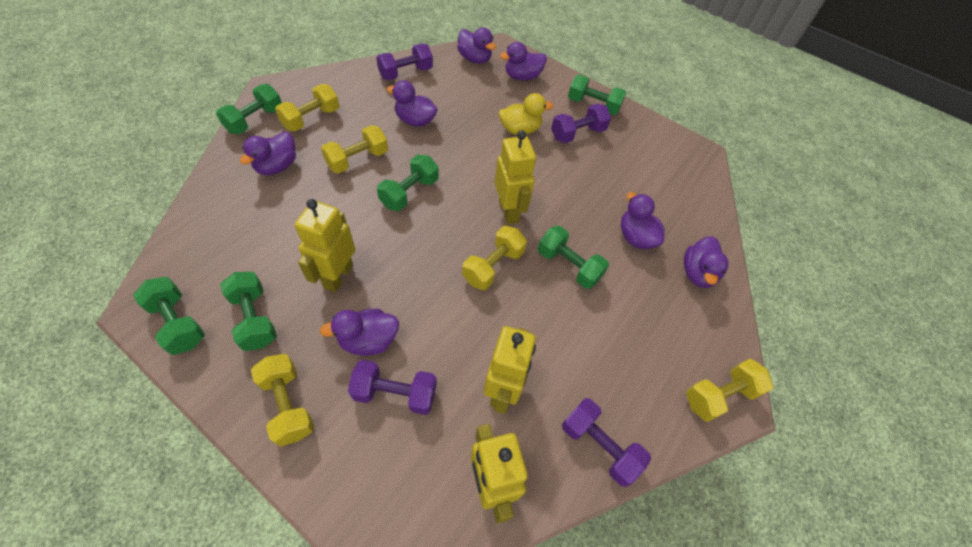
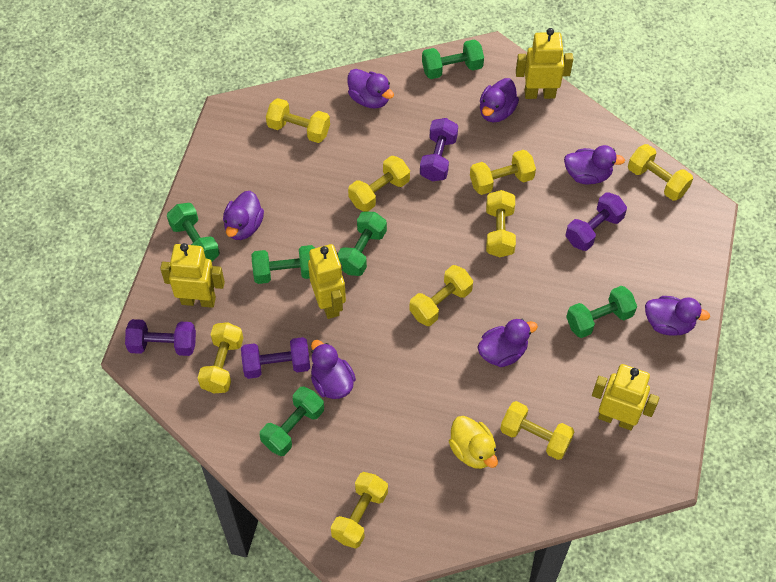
yellow dumbbell: [251,354,314,447] [275,84,339,131] [321,125,388,174] [462,226,527,290] [686,359,773,422] = 5 -> [198,322,243,393] [266,98,330,143] [331,472,388,549] [348,156,410,212] [409,265,473,326] [470,150,536,195] [486,190,516,257] [500,401,574,460] [628,144,693,201] = 9

